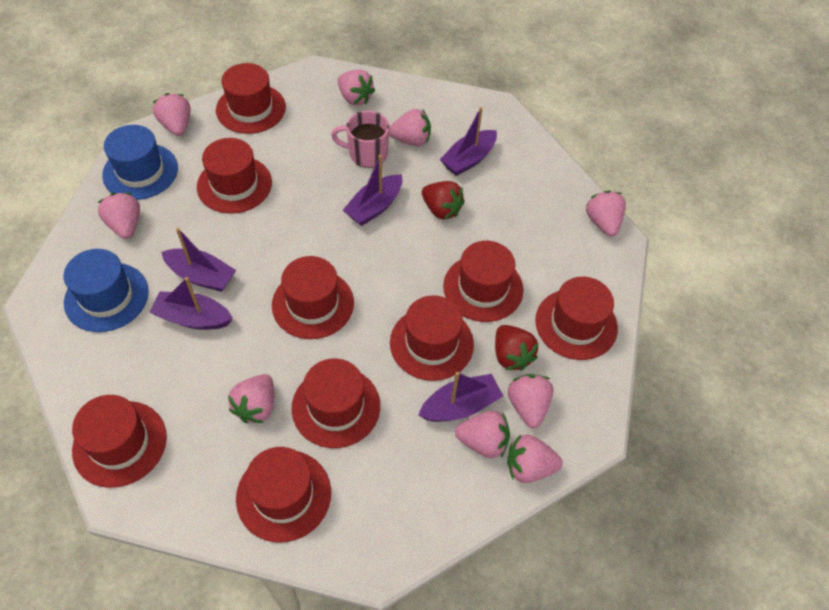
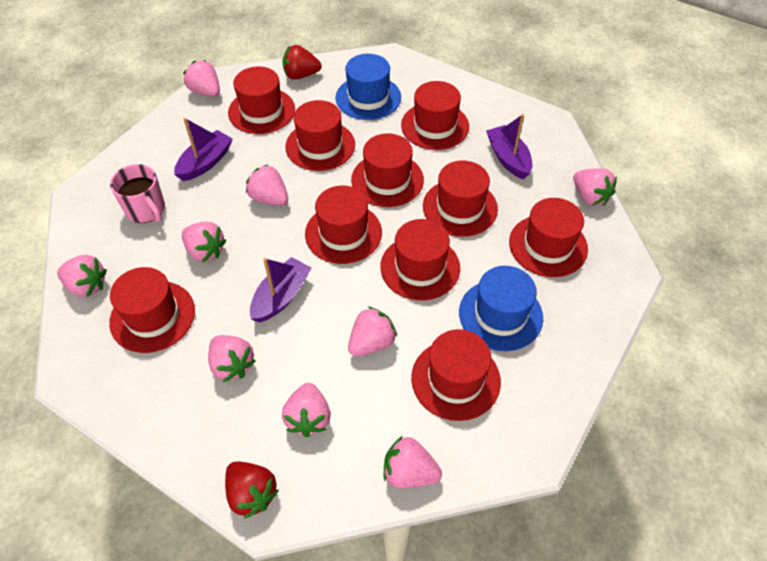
purple boat: [149,277,233,330] [162,228,236,292] [343,155,402,226] [418,372,503,422] [440,107,497,176] = 5 -> [174,118,233,181] [250,257,311,323] [486,114,532,180] = 3
red hat: [72,395,167,488] [197,138,272,214] [216,63,286,134] [236,447,331,543] [272,256,354,339] [292,359,380,448] [390,295,474,381] [443,241,524,322] [535,277,618,360] = 9 -> [109,267,195,353] [228,66,295,134] [285,100,355,171] [305,186,382,264] [351,133,424,207] [380,219,460,300] [401,81,469,150] [411,329,501,421] [423,161,498,237] [509,198,588,277] = 10

